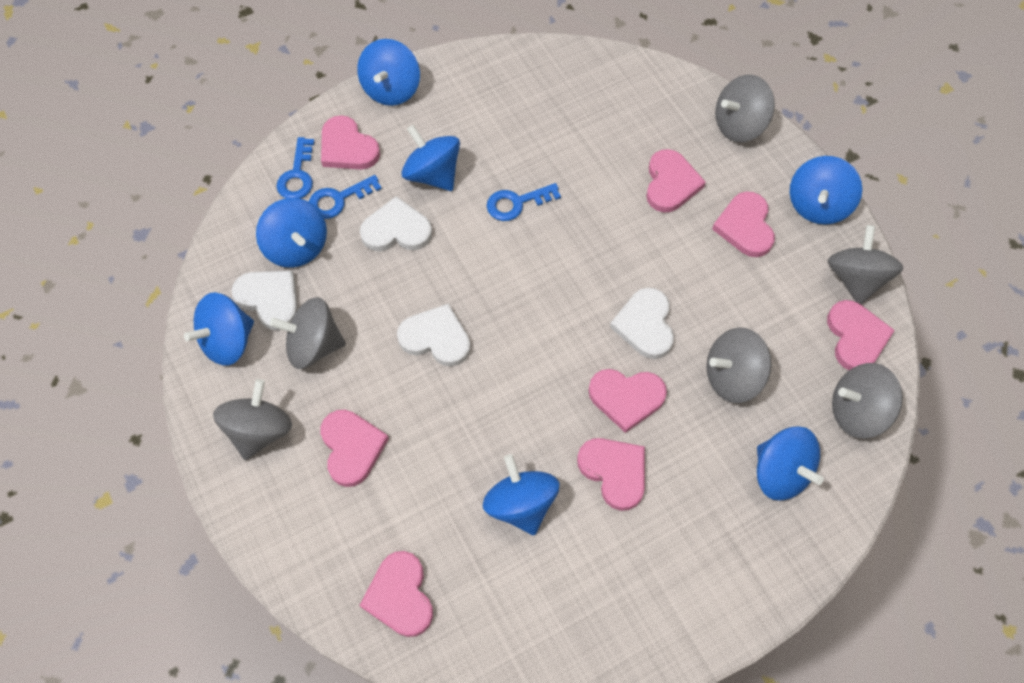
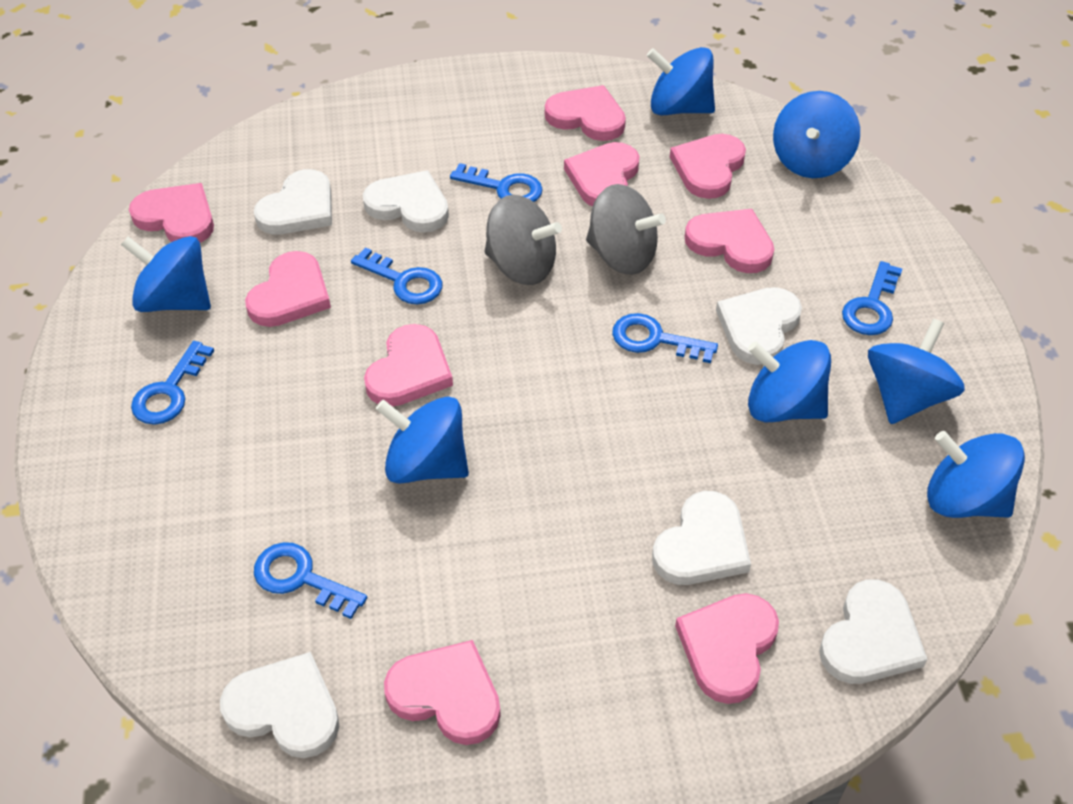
blue key: [276,137,314,199] [309,175,382,219] [487,183,561,221] = 3 -> [131,341,214,425] [254,542,367,619] [351,248,443,304] [450,163,543,202] [612,313,718,363] [842,261,902,335] = 6
grey spinning top: [213,379,292,460] [269,297,346,369] [706,327,772,403] [715,75,775,142] [828,225,903,304] [832,363,903,439] = 6 -> [485,195,562,285] [586,184,666,275] = 2
pink heart: [320,410,389,487] [321,115,380,170] [359,551,433,637] [577,438,645,511] [589,369,667,433] [646,149,706,212] [712,191,775,257] [827,300,895,370] = 8 -> [129,183,214,243] [245,251,331,327] [364,324,453,406] [384,640,501,745] [545,85,626,141] [564,142,639,207] [670,134,746,199] [675,593,779,704] [685,209,774,273] = 9
white heart: [231,271,298,330] [360,196,432,251] [397,303,471,366] [610,288,674,359] = 4 -> [220,652,339,758] [254,169,332,235] [363,170,449,233] [652,491,751,585] [716,287,802,365] [819,579,928,684] = 6

